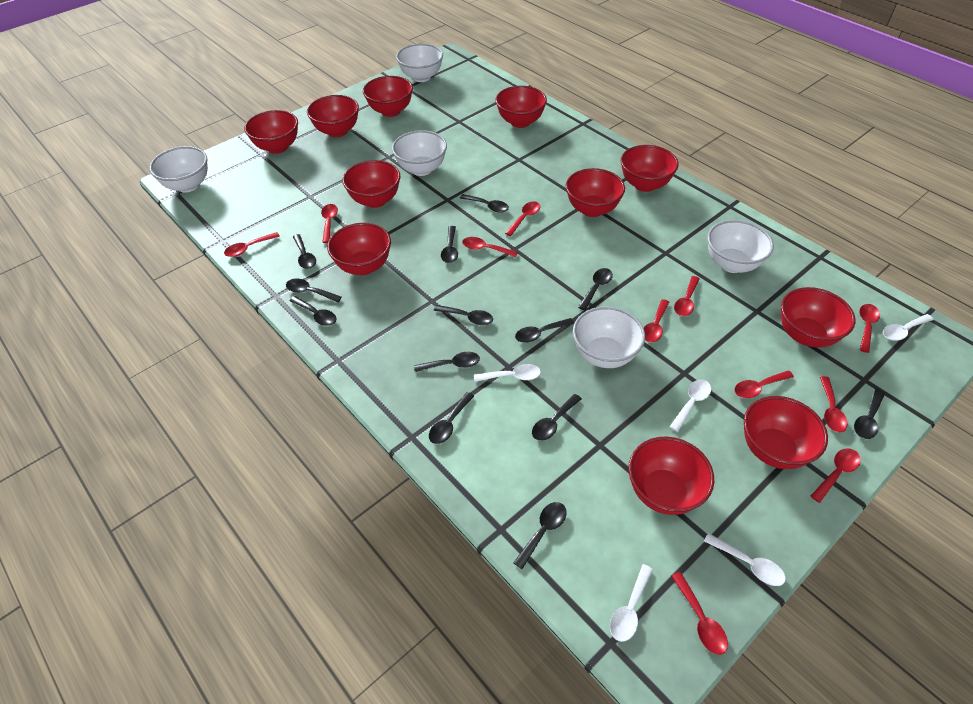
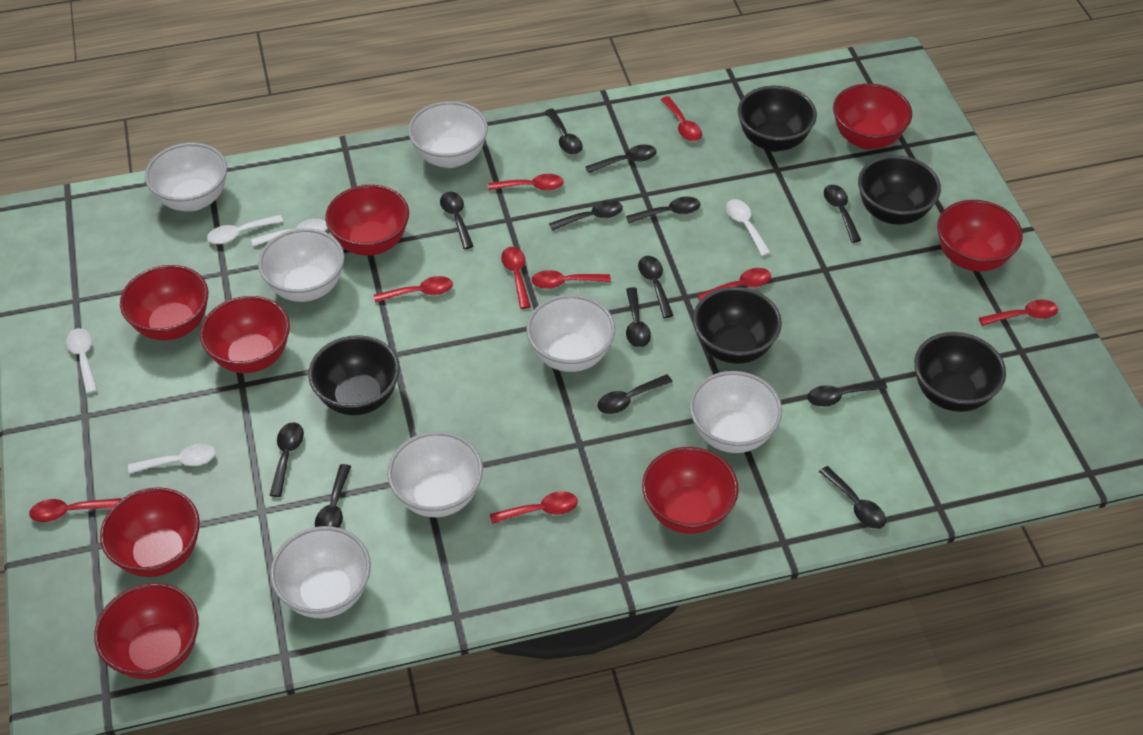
black bowl: none = 0 -> [308,335,399,415] [693,287,782,364] [738,86,817,152] [858,155,941,225] [914,332,1006,412] = 5
red bowl: [244,110,298,154] [307,95,359,137] [327,223,391,275] [342,160,401,208] [363,76,413,117] [495,86,547,128] [566,168,625,217] [621,145,679,192] [628,437,714,515] [744,396,828,469] [781,287,855,347] = 11 -> [94,583,199,679] [100,487,200,577] [120,265,208,341] [200,296,290,373] [325,185,409,256] [642,447,739,534] [833,84,912,150] [937,200,1023,272] = 8
red spoon: [224,232,280,257] [321,204,338,243] [462,237,518,257] [505,201,540,236] [644,299,669,342] [671,572,728,655] [674,276,700,316] [734,370,794,398] [811,448,861,503] [820,376,848,433] [859,304,880,353] = 11 -> [29,498,121,522] [374,276,453,303] [489,174,564,191] [490,491,578,524] [501,247,531,309] [531,270,611,289] [661,96,702,141] [697,268,771,300] [979,300,1058,326] = 9
white bowl: [149,146,208,193] [392,130,447,176] [396,43,443,82] [573,306,645,368] [707,220,774,273] = 5 -> [145,143,227,211] [258,228,344,302] [270,526,371,618] [387,431,483,517] [408,101,488,168] [526,295,615,372] [689,371,782,453] = 7

